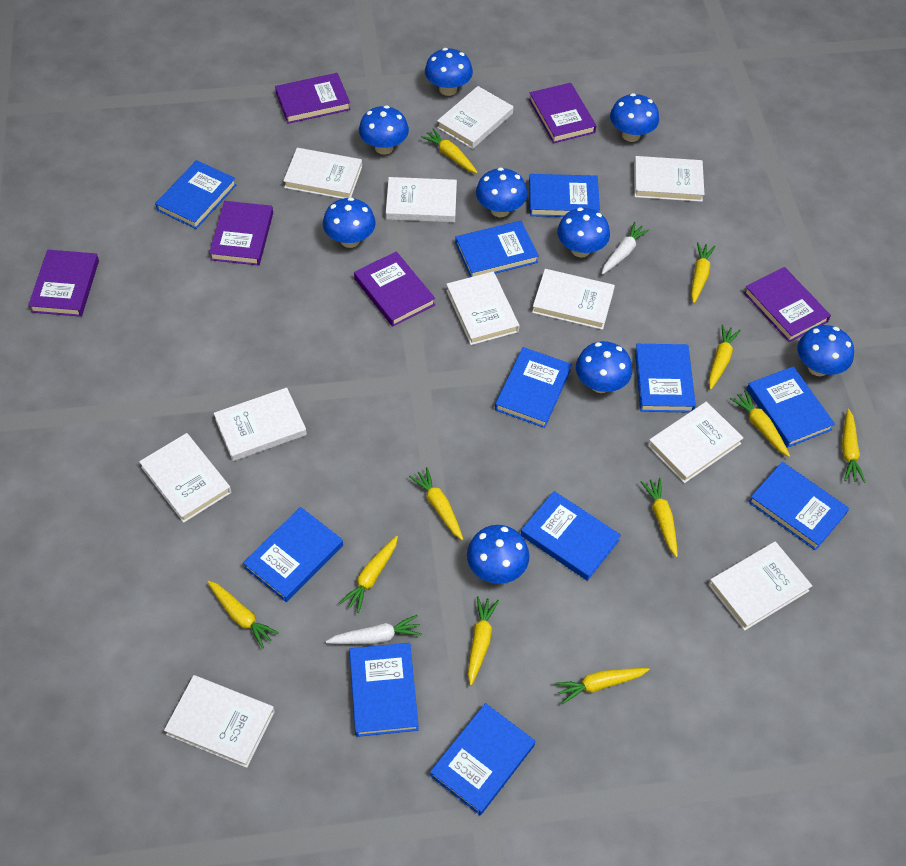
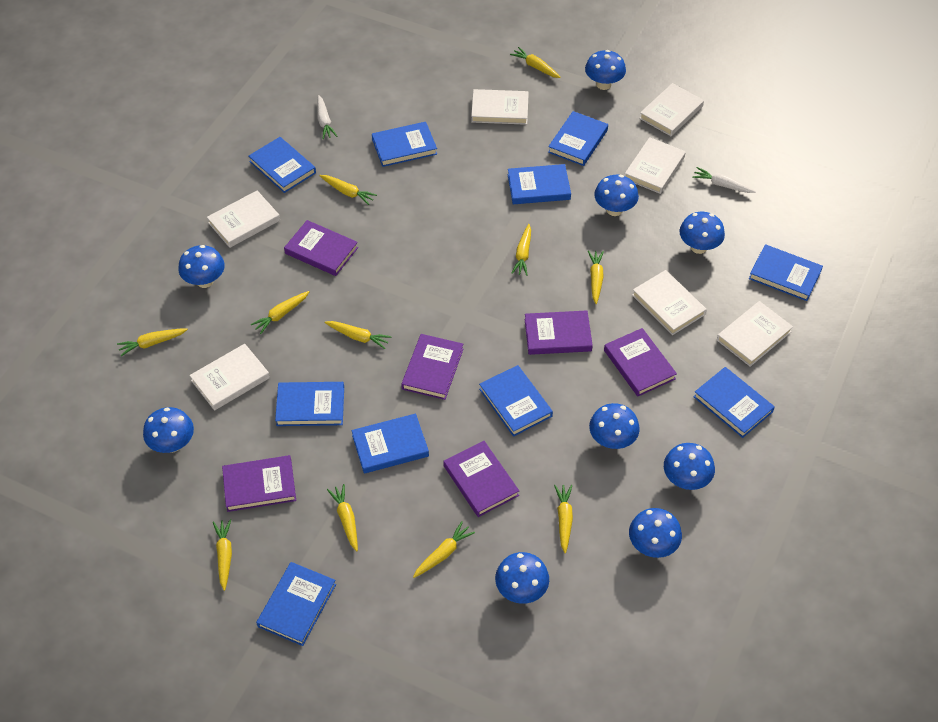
blue book: [155,160,236,229] [243,507,343,602] [349,643,419,737] [430,703,535,815] [455,221,539,277] [495,347,572,428] [521,491,621,581] [529,174,600,217] [635,344,696,412] [746,366,835,448] [748,462,849,551] = 11 -> [248,137,316,193] [256,562,336,646] [275,382,344,426] [352,414,429,474] [372,122,437,167] [479,365,553,437] [508,164,571,204] [548,111,608,166] [694,367,775,438] [749,244,823,301] = 10
white book: [139,433,231,523] [164,675,275,768] [214,388,307,461] [283,148,362,199] [386,177,457,222] [437,86,513,149] [446,271,520,345] [532,269,615,330] [634,156,705,202] [648,402,743,483] [708,541,812,631] = 11 -> [189,344,270,411] [207,191,280,248] [471,89,529,125] [625,137,686,194] [632,270,707,335] [639,83,704,136] [717,301,793,367] = 7

